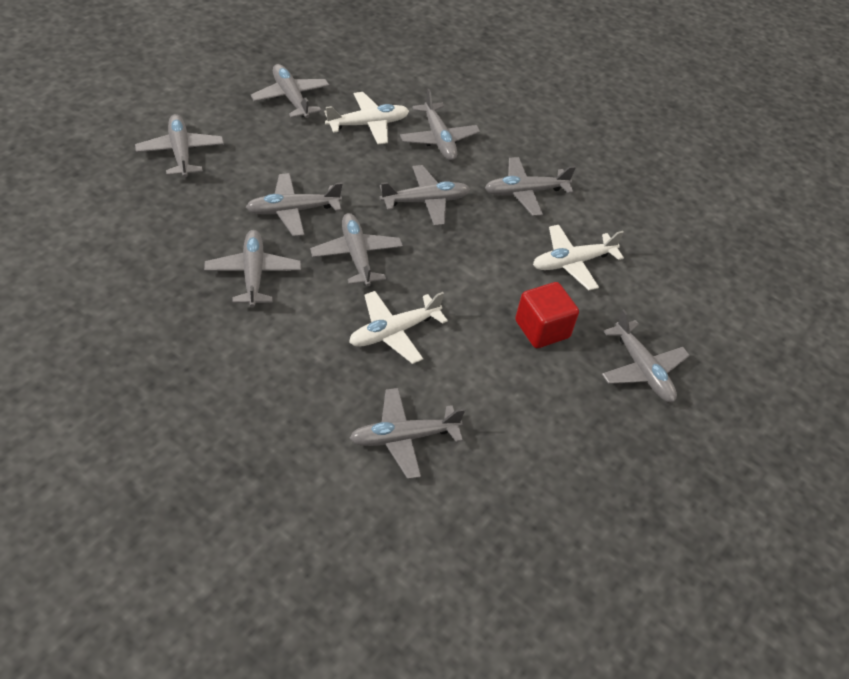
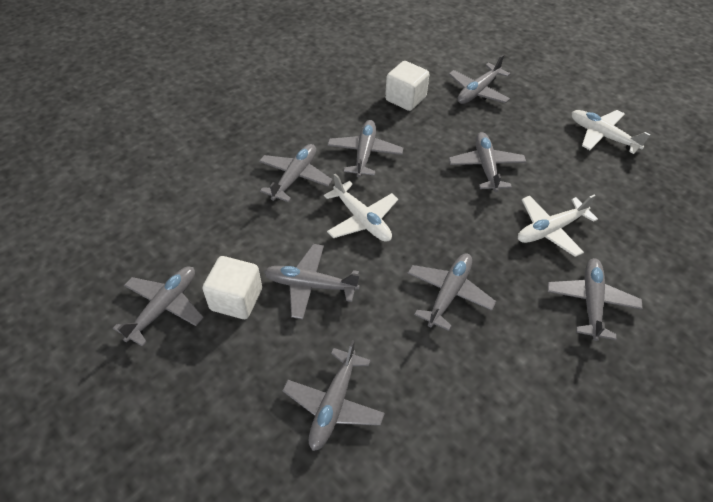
grey plane: [135,114,224,178] [204,230,301,307] [246,173,342,237] [251,64,329,118] [310,213,403,287] [350,388,465,479] [380,165,470,226] [400,89,480,160] [485,157,576,216] [602,309,690,402] = 10 -> [113,267,204,347] [259,144,333,202] [264,244,360,319] [282,340,385,451] [327,120,403,177] [407,254,496,331] [448,55,510,104] [449,132,526,192] [548,258,643,341] = 9
red cube: [515,282,579,348] = 1 -> none = 0
white cube: none = 0 -> [202,256,262,319] [385,61,429,111] = 2

